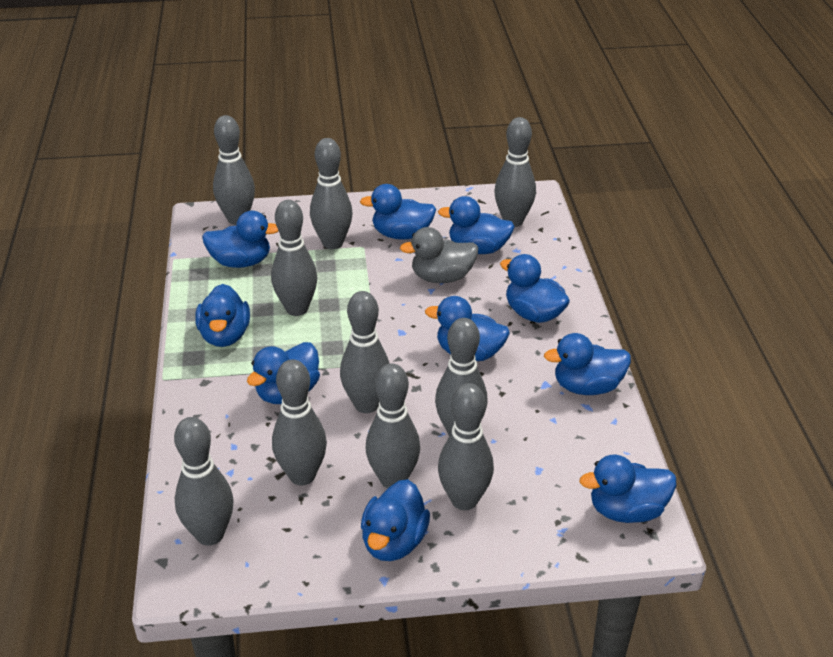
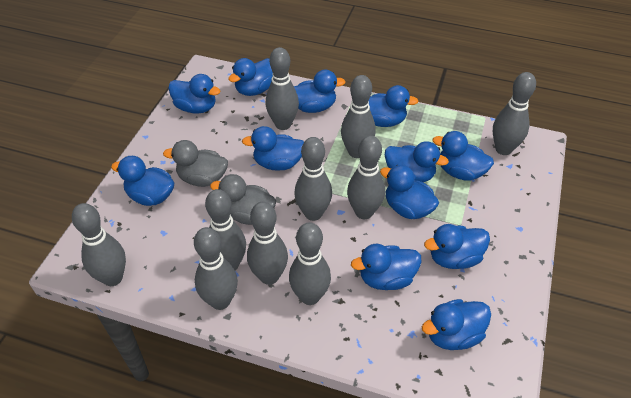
blue duck: [195,284,250,347] [202,211,278,268] [247,342,320,404] [360,184,436,240] [361,479,430,561] [425,296,510,361] [438,196,515,254] [500,254,570,323] [544,333,631,395] [580,455,677,523] = 10 -> [111,156,174,206] [168,74,220,114] [228,58,273,96] [242,126,304,171] [294,69,346,113] [351,244,421,290] [369,85,419,127] [380,165,439,219] [385,141,449,182] [422,299,491,350] [424,224,490,269] [432,131,494,181] = 12
grey duck: [400,227,478,283] = 1 -> [163,140,228,187] [210,174,276,225] = 2

